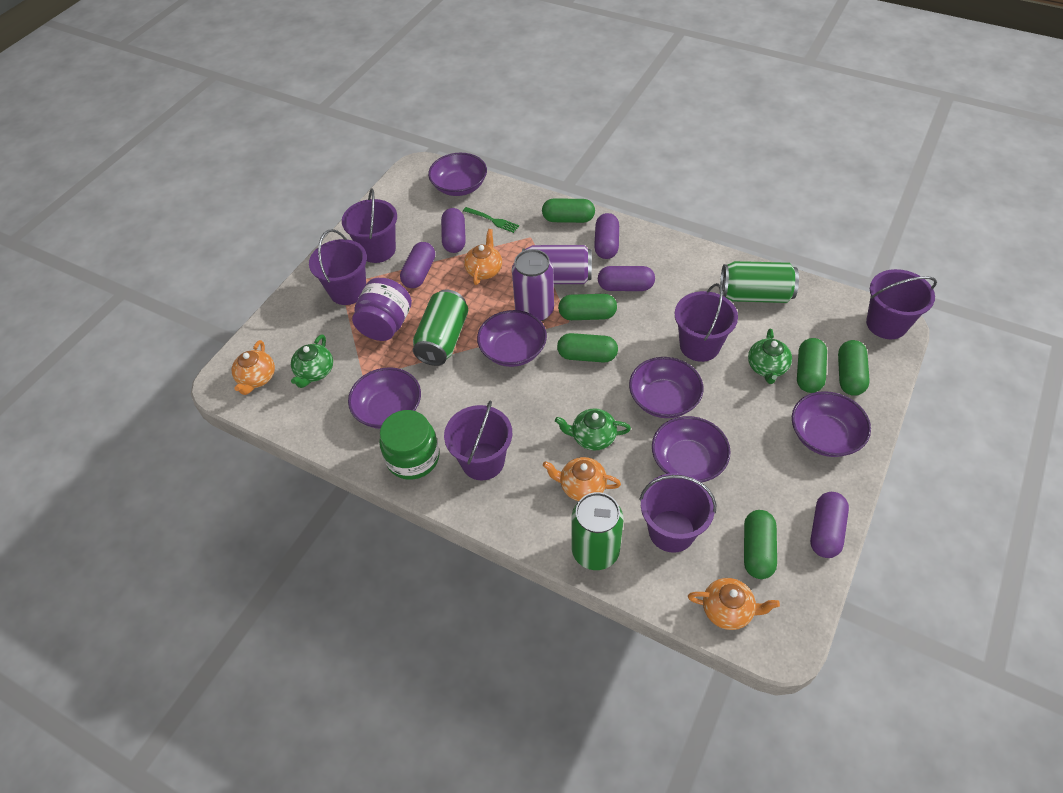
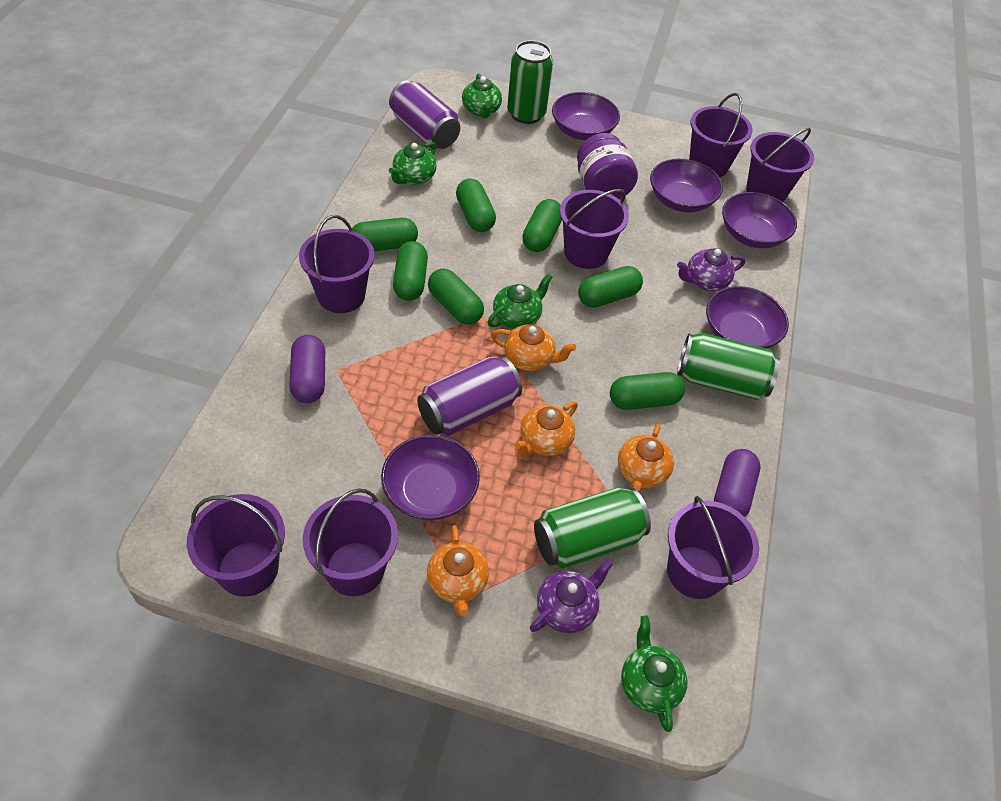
green capsule: [542,198,595,223] [557,333,618,363] [558,294,617,320] [744,510,777,579] [797,338,827,393] [838,340,870,396] = 6 -> [352,218,418,251] [393,241,428,301] [428,269,484,325] [456,179,496,232] [522,199,562,252] [578,266,643,308] [610,372,685,410] = 7
green fork: [463,207,519,233] = 1 -> none = 0
green jar: [379,410,440,480] = 1 -> none = 0
green teapot: [291,334,333,388] [555,408,631,451] [748,329,792,384] = 3 -> [389,142,437,185] [462,73,502,118] [487,273,552,329] [621,615,687,732] = 4
purple bowl: [348,367,421,429] [428,153,487,196] [477,310,547,367] [629,357,703,418] [652,416,731,482] [792,391,871,457] = 6 -> [381,435,480,520] [552,92,620,140] [650,159,723,212] [706,286,789,349] [722,192,797,248] = 5
purple bucket: [309,229,367,305] [342,189,397,263] [444,400,512,480] [640,473,716,553] [675,283,738,362] [866,269,937,339] = 6 -> [187,494,285,597] [299,215,375,313] [303,488,398,596] [560,189,629,269] [667,496,759,599] [689,93,753,178] [746,128,814,202] = 7
purple capsule: [400,242,435,288] [441,208,466,253] [594,213,619,259] [598,266,655,291] [810,492,849,558] = 5 -> [289,335,325,403] [714,449,761,517] = 2
purple teapot: none = 0 -> [530,559,613,633] [677,248,745,291] = 2

